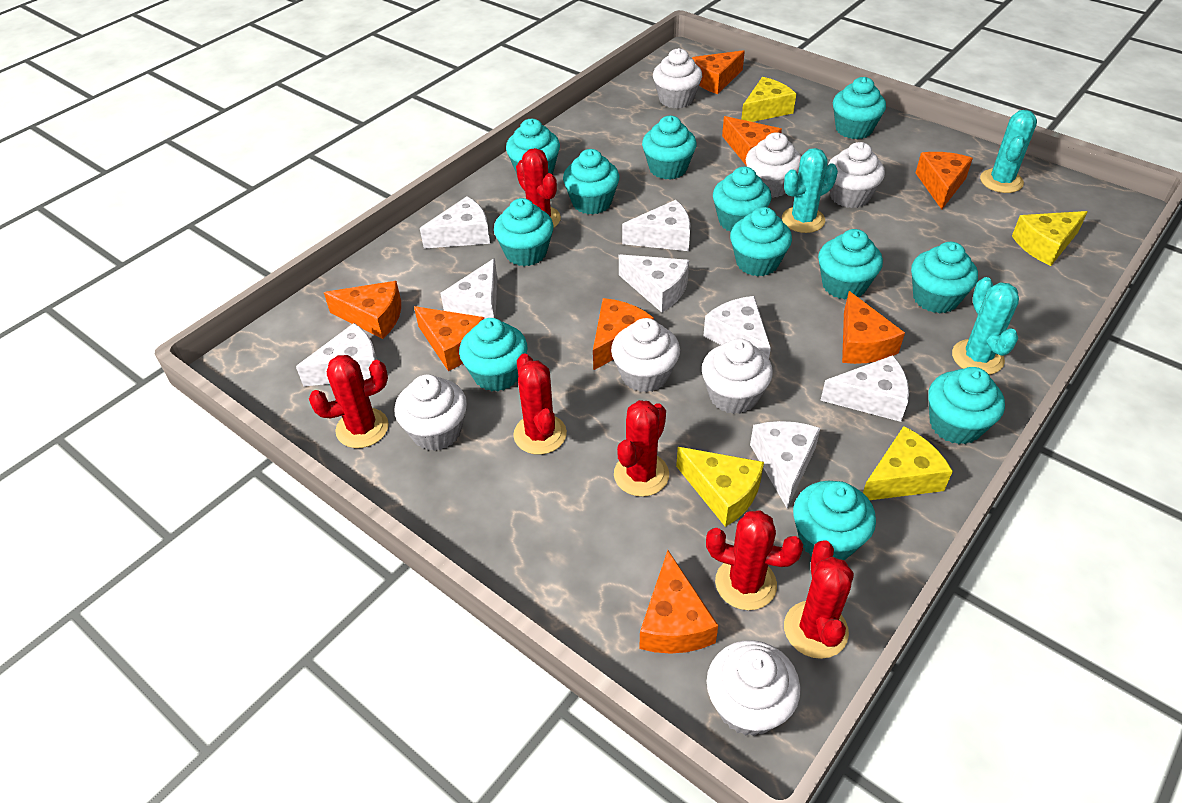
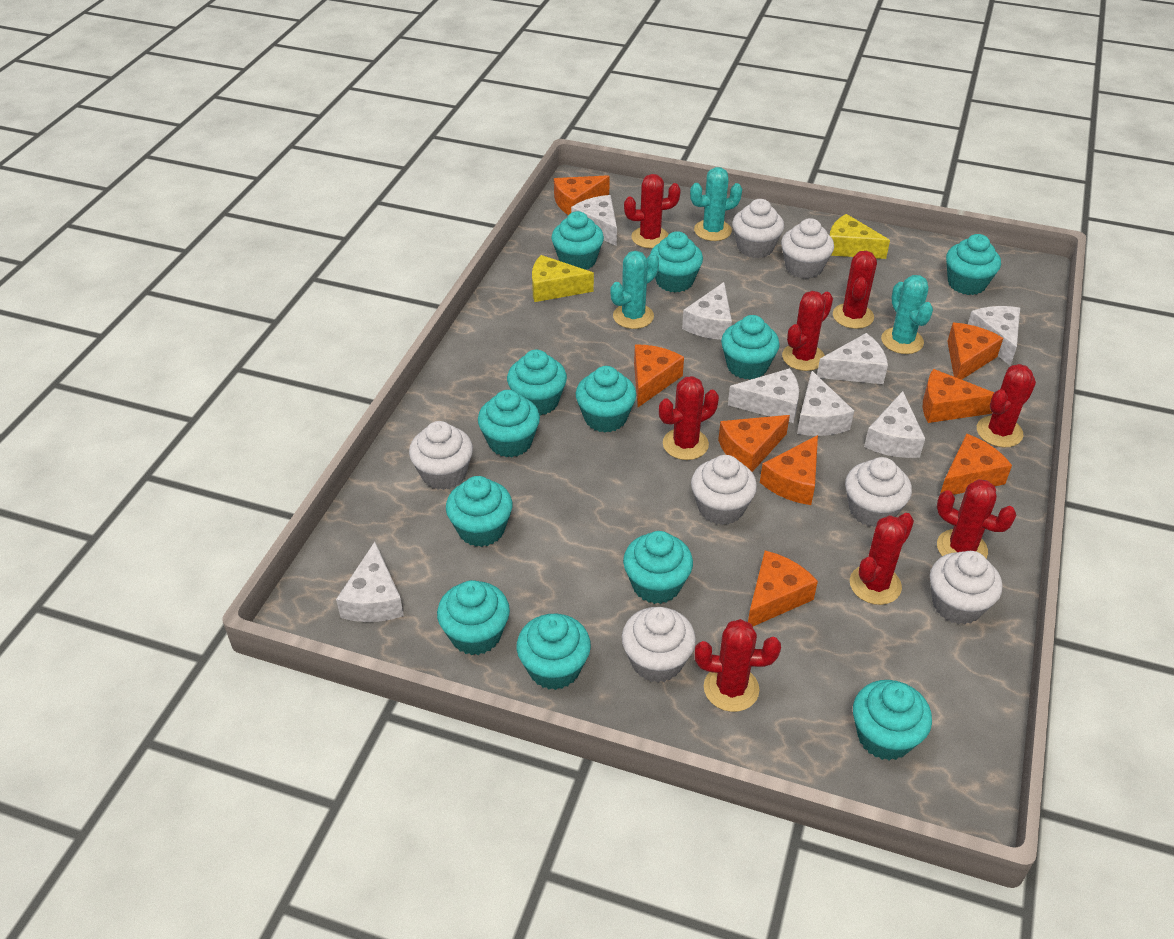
red cactus: [309,355,389,448] [513,353,567,455] [516,148,561,228] [614,400,669,497] [706,510,803,610] [784,540,854,659] = 6 -> [624,174,681,248] [659,376,719,460] [695,619,781,712] [782,291,833,371] [833,251,877,329] [850,513,914,605] [937,479,1016,558] [977,364,1036,447] = 8
yellow cheese: [676,447,764,527] [741,77,796,122] [863,426,953,500] [1012,211,1088,266] = 4 -> [532,255,594,302] [830,214,890,259] = 2

